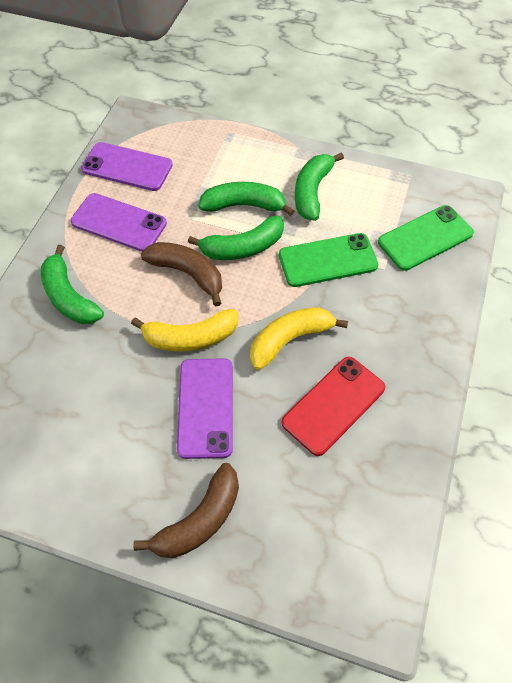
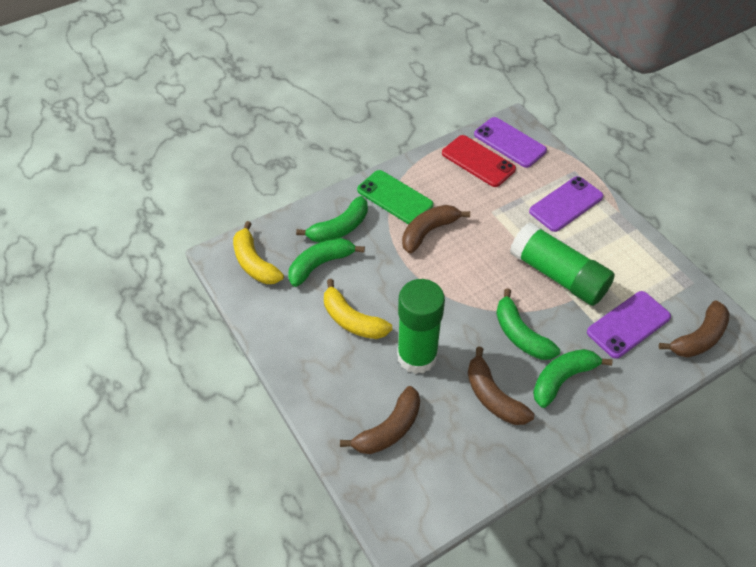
brown banana: [133,463,239,558] [141,242,222,306] = 2 -> [340,386,420,454] [402,205,470,253] [468,347,534,425] [659,300,730,358] = 4
green glue stick: none = 0 -> [397,279,445,374] [510,222,615,306] = 2
green phone: [279,233,378,287] [378,205,474,271] = 2 -> [357,170,433,224] = 1

